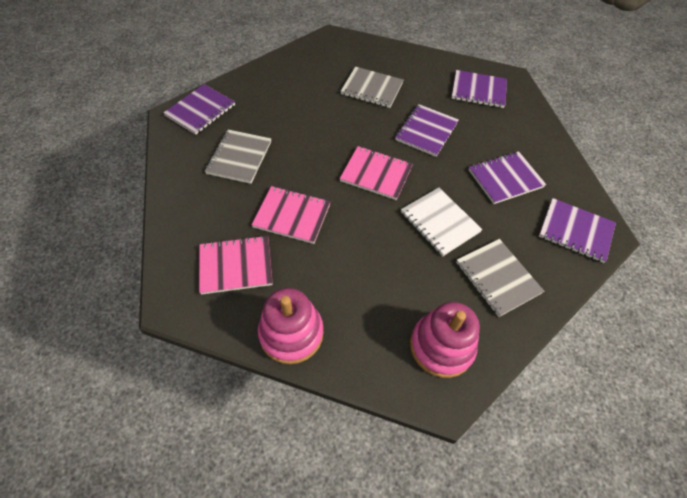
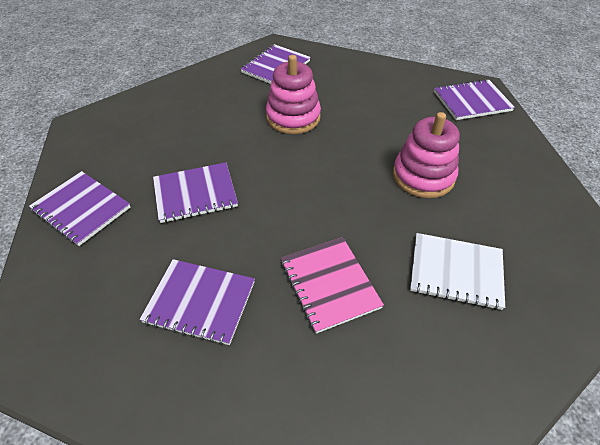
grey notebook: [205,130,271,184] [340,67,403,108] [456,239,544,317] = 3 -> none = 0
pink notebook: [199,235,273,295] [252,186,331,244] [340,146,413,200] = 3 -> [281,237,384,334] = 1

